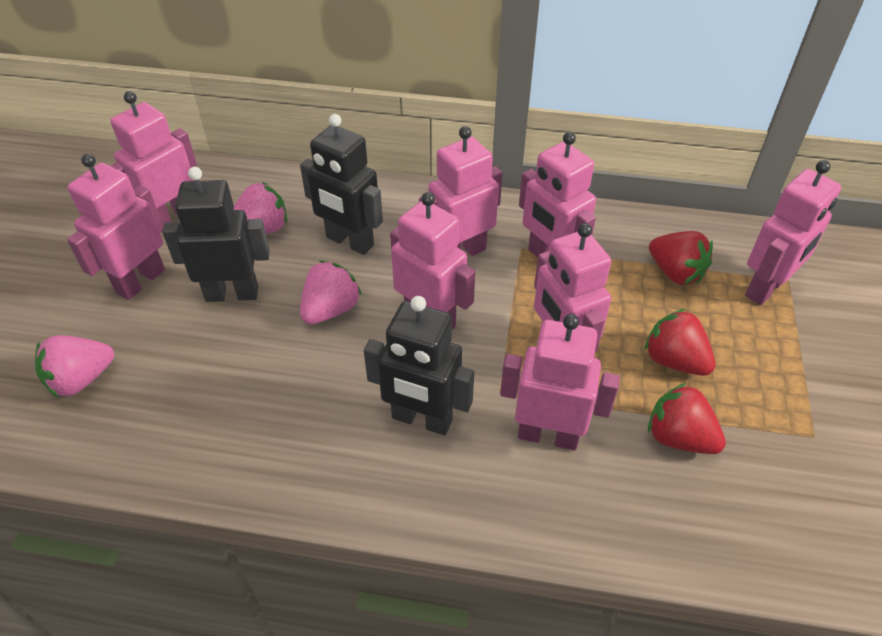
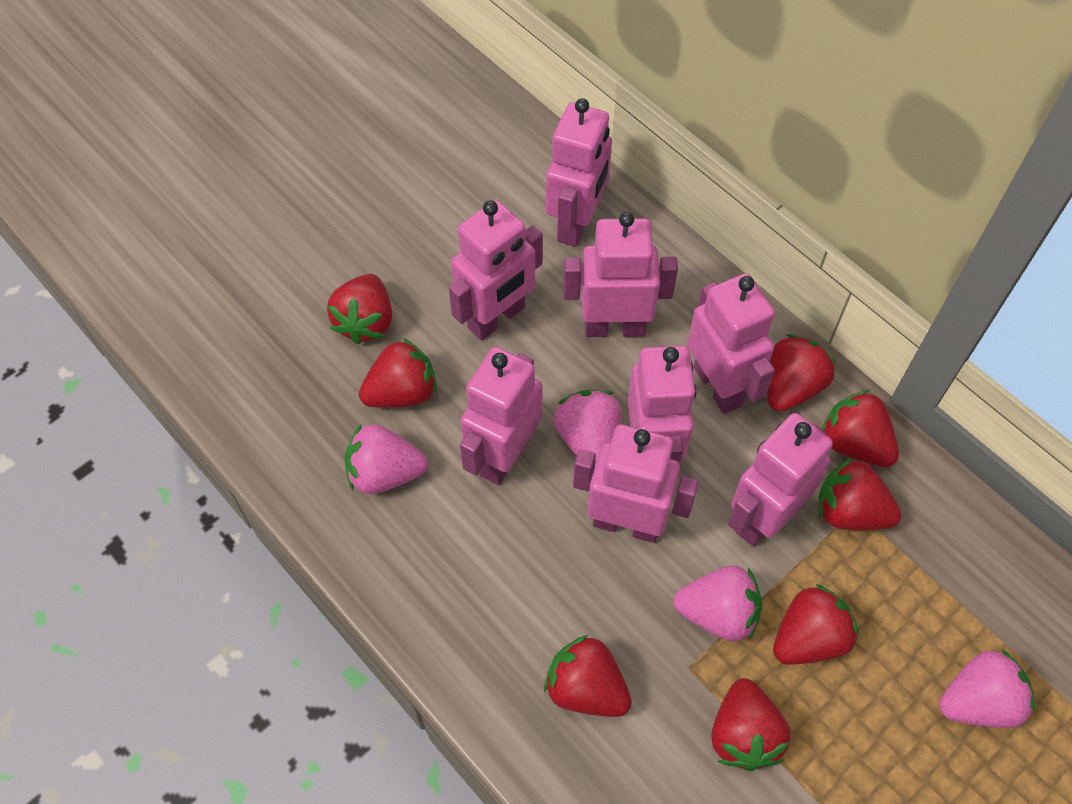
black robot: [162,167,270,302] [300,114,383,255] [364,296,474,436] = 3 -> none = 0
pink strawberry: [35,335,114,397] [234,182,287,234] [300,260,362,324] = 3 -> [345,424,427,494] [553,390,621,466] [673,566,762,641] [939,649,1035,728] = 4
red strawberry: [644,309,716,376] [648,383,726,454] [649,231,713,285] = 3 -> [327,274,392,344] [359,338,437,408] [544,635,632,717] [711,678,791,771] [767,334,836,412] [773,584,859,665] [818,458,901,530] [821,390,899,467] = 8

